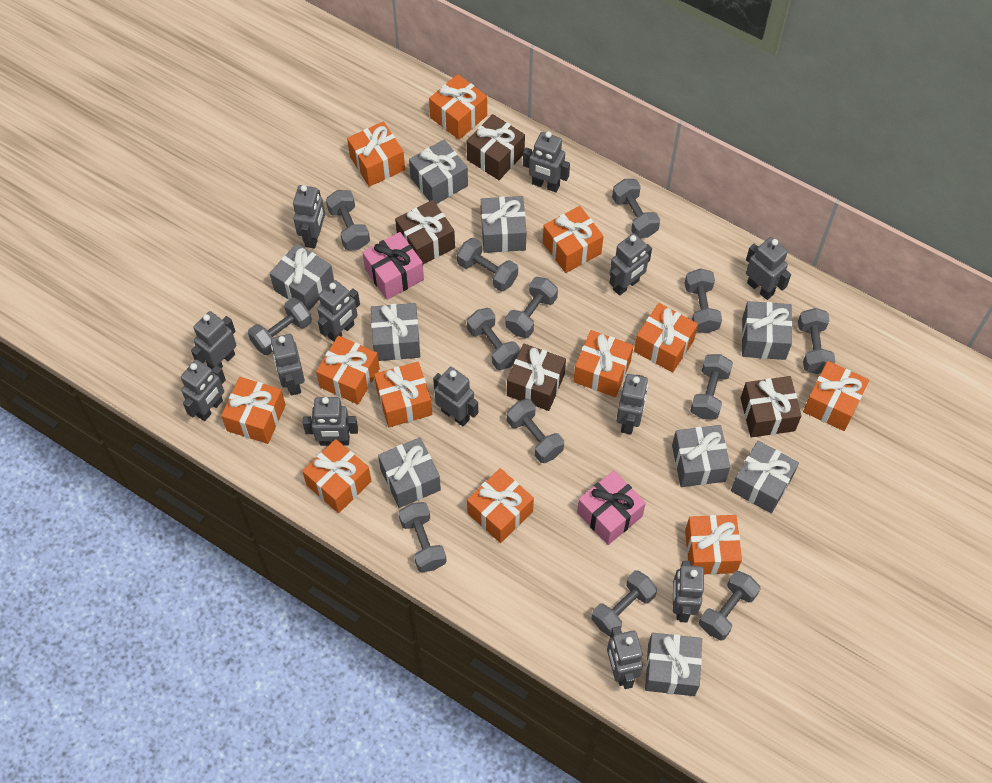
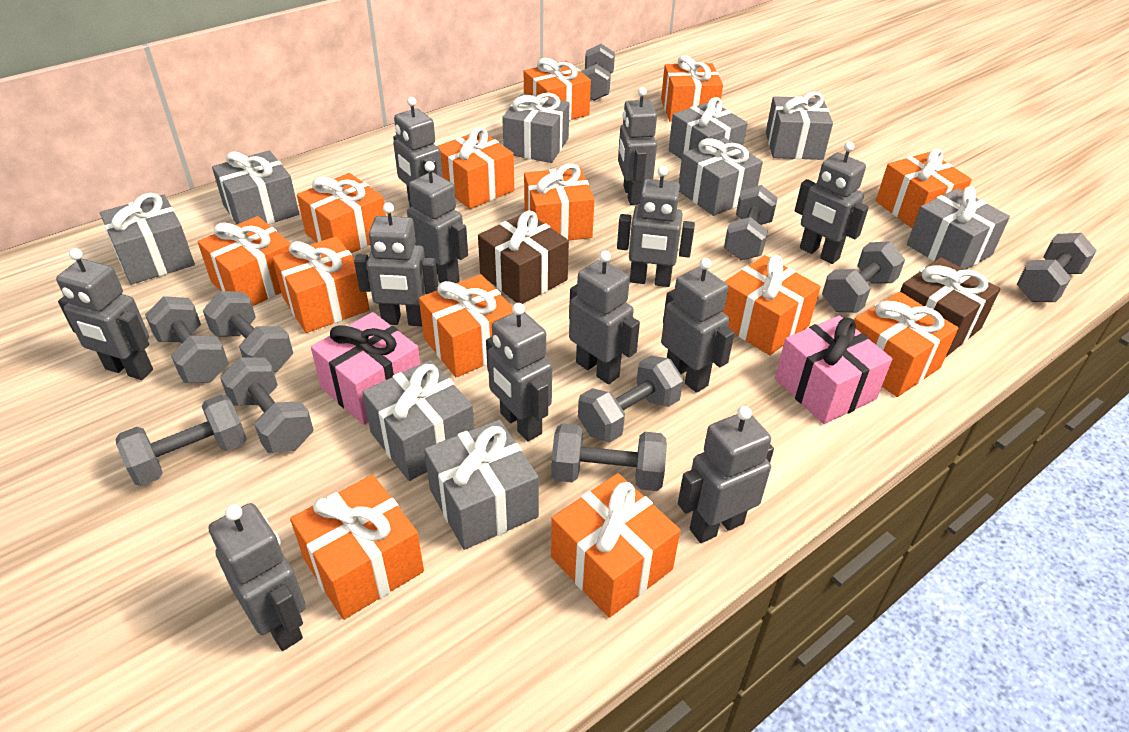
brown gift: [395,200,455,264] [467,114,525,180] [507,344,566,411] [740,376,802,437] = 4 -> [478,211,569,304] [900,257,1000,357] = 2
grey dumbbell: [248,298,312,355] [326,190,370,250] [399,502,447,572] [457,238,518,292] [467,308,520,370] [505,277,558,338] [507,399,564,463] [591,570,657,637] [612,179,660,238] [685,268,722,333] [690,354,733,420] [699,571,760,641] [798,308,835,374] = 13 -> [116,395,247,486] [145,296,229,383] [203,291,293,372] [220,357,313,453] [551,423,667,491] [578,356,683,442] [581,44,615,101] [724,185,778,260] [822,241,905,313] [1017,233,1097,302] = 10
grey robot: [181,360,226,421] [191,311,236,369] [271,334,305,395] [293,185,325,248] [303,397,358,446] [317,280,360,342] [433,367,478,426] [523,131,570,192] [607,626,643,689] [609,233,652,296] [616,374,648,435] [673,561,704,623] [746,237,791,300] = 13 -> [56,248,153,380] [208,503,306,651] [354,203,438,326] [393,97,443,201] [407,161,468,283] [486,303,552,441] [569,251,640,384] [617,166,695,287] [618,87,657,205] [661,258,734,393] [678,406,774,543] [795,142,869,264] = 12
orange gift: [221,377,286,444] [302,439,371,513] [316,336,380,404] [347,121,405,187] [374,362,432,427] [429,74,487,140] [467,468,534,543] [543,206,604,273] [573,330,633,397] [634,303,698,373] [685,515,742,575] [803,361,869,431] = 12 -> [198,216,291,306] [272,236,370,333] [290,475,424,620] [297,173,386,253] [419,274,513,377] [437,127,514,209] [524,58,591,121] [524,164,595,240] [551,473,681,618] [661,55,723,121] [722,255,821,355] [854,292,958,397] [876,149,972,228] = 13

